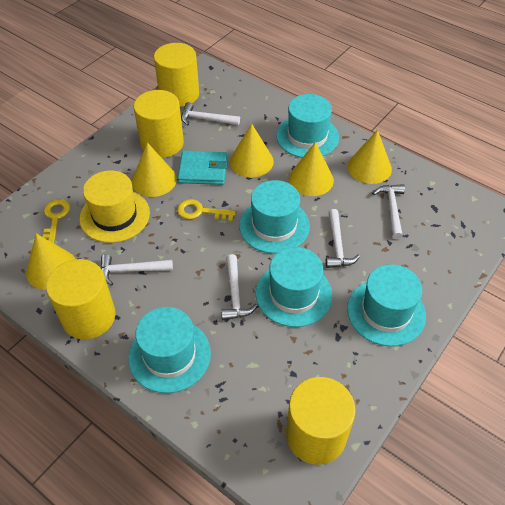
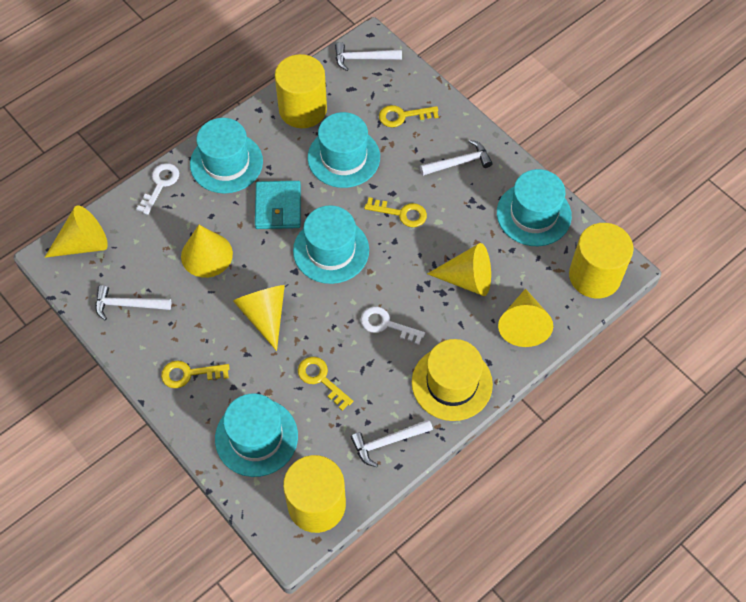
white hammer: [101,254,173,286] [181,102,240,125] [221,254,258,320] [326,209,360,268] [373,184,405,239] = 5 -> [96,285,171,321] [335,42,402,71] [351,419,433,467] [420,140,493,176] = 4
white key: none = 0 -> [136,163,179,215] [361,307,425,345] = 2
yellow cylinder: [46,259,115,340] [134,90,184,158] [154,43,199,107] [286,377,356,465] = 4 -> [275,54,327,128] [283,455,346,533] [569,223,634,299] = 3
yellow key: [43,199,70,243] [177,199,236,221] = 2 -> [161,361,230,388] [298,357,353,411] [364,197,427,227] [379,105,439,127] = 4

